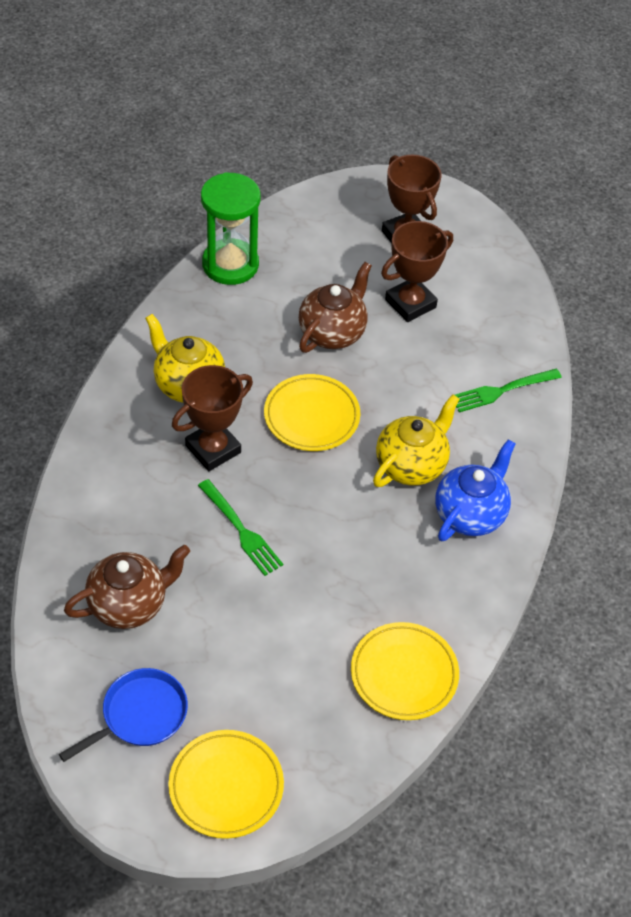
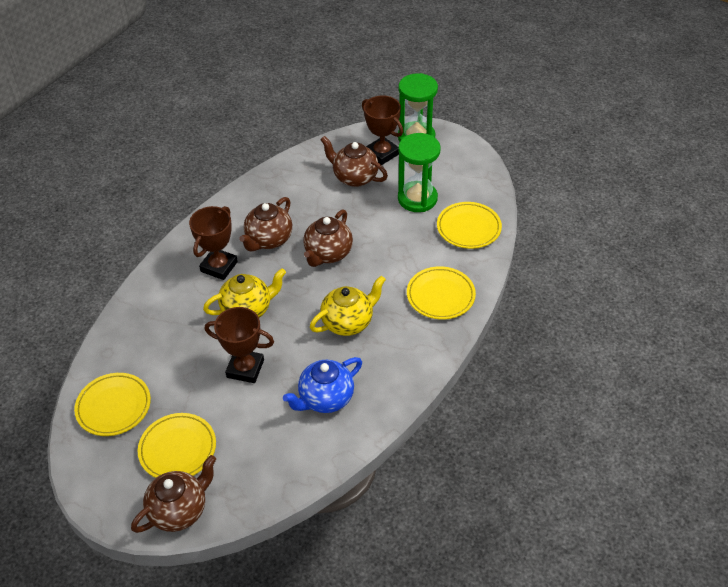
blue pan: [59,668,188,762] = 1 -> none = 0
brown teapot: [64,545,190,629] [299,262,372,353] = 2 -> [131,455,216,533] [239,197,292,252] [303,209,353,267] [320,136,388,187] = 4
green fork: [198,479,283,576] [450,369,562,412] = 2 -> none = 0
green hourglass: [201,172,261,285] = 1 -> [398,73,438,142] [398,133,441,212] = 2
yellow plate: [168,730,284,839] [264,374,360,451] [351,622,459,720] = 3 -> [74,373,151,436] [138,413,216,478] [407,266,476,320] [437,202,502,249] = 4

